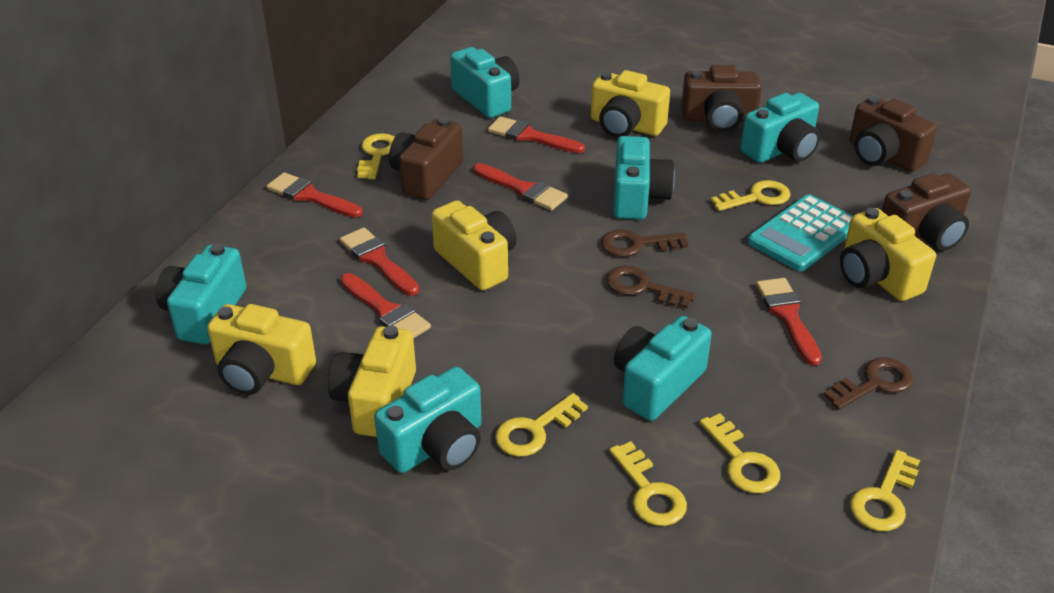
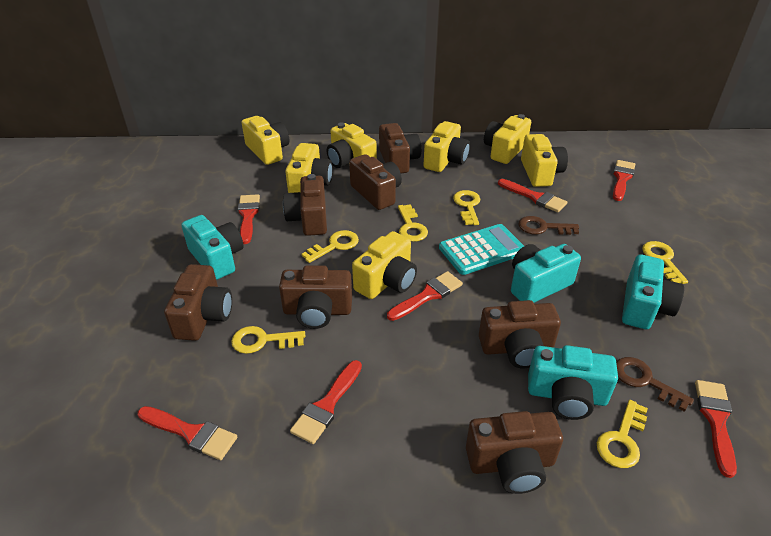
brown camera: [389,117,463,200] [681,65,762,132] [849,96,937,172] [882,173,971,251] = 4 -> [164,264,232,341] [279,265,352,329] [283,174,327,236] [349,154,402,210] [379,123,421,173] [466,411,563,494] [479,300,561,368] = 7
brown key: [601,229,688,257] [606,266,696,308] [824,357,914,410] = 3 -> [519,216,579,235] [616,357,694,412] = 2
red brush: [267,172,363,218] [340,227,419,296] [341,273,431,338] [473,163,568,211] [488,116,585,153] [756,278,822,366] = 6 -> [138,406,237,460] [238,194,260,244] [290,360,362,444] [387,271,463,321] [498,179,568,212] [613,160,635,201] [695,380,737,478] = 7
turquoise camera: [156,244,246,344] [374,367,482,473] [450,47,519,118] [613,136,675,220] [614,316,712,421] [740,93,820,163] = 6 -> [181,215,243,280] [511,244,581,303] [528,345,618,420] [622,254,684,329] = 4
yellow camera: [207,304,316,395] [328,326,416,437] [431,200,517,291] [591,70,670,138] [840,208,936,301] = 5 -> [242,116,289,165] [285,143,333,193] [327,122,377,168] [352,231,417,299] [423,121,470,172] [484,114,531,164] [521,134,568,187] = 7

